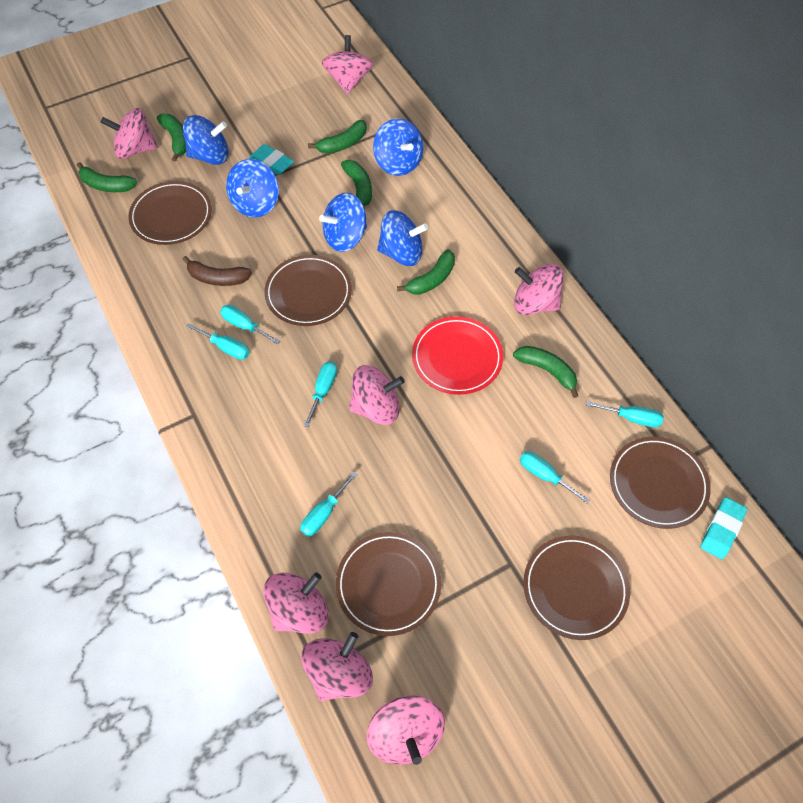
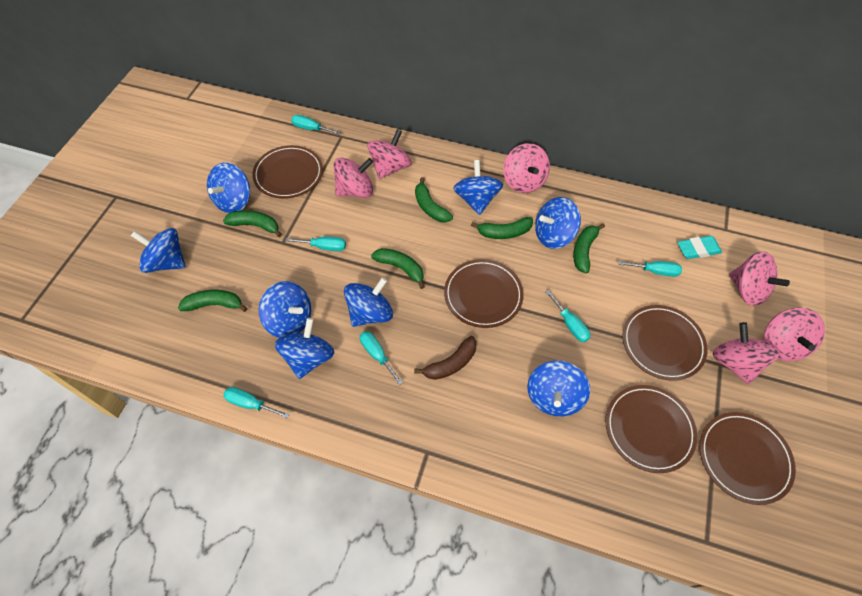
blue spinning top: [183,115,229,165] [226,159,279,217] [319,193,367,252] [373,118,423,176] [377,210,428,266] = 5 -> [131,228,186,273] [207,163,250,213] [259,281,311,338] [275,318,334,379] [344,277,393,327] [453,160,503,215] [527,361,590,416] [535,197,581,249] = 8
pink spinning top: [101,108,158,159] [263,572,329,634] [302,632,373,701] [322,35,373,94] [349,365,405,425] [367,695,445,765] [514,264,564,315] = 7 -> [333,157,373,198] [367,129,412,179] [504,143,550,193] [713,322,780,384] [729,251,790,306] [764,308,825,361] = 6
red plate: [412,316,503,395] = 1 -> none = 0
turquoise eraser: [249,144,294,175] [700,497,747,559] = 2 -> [678,236,722,259] = 1

